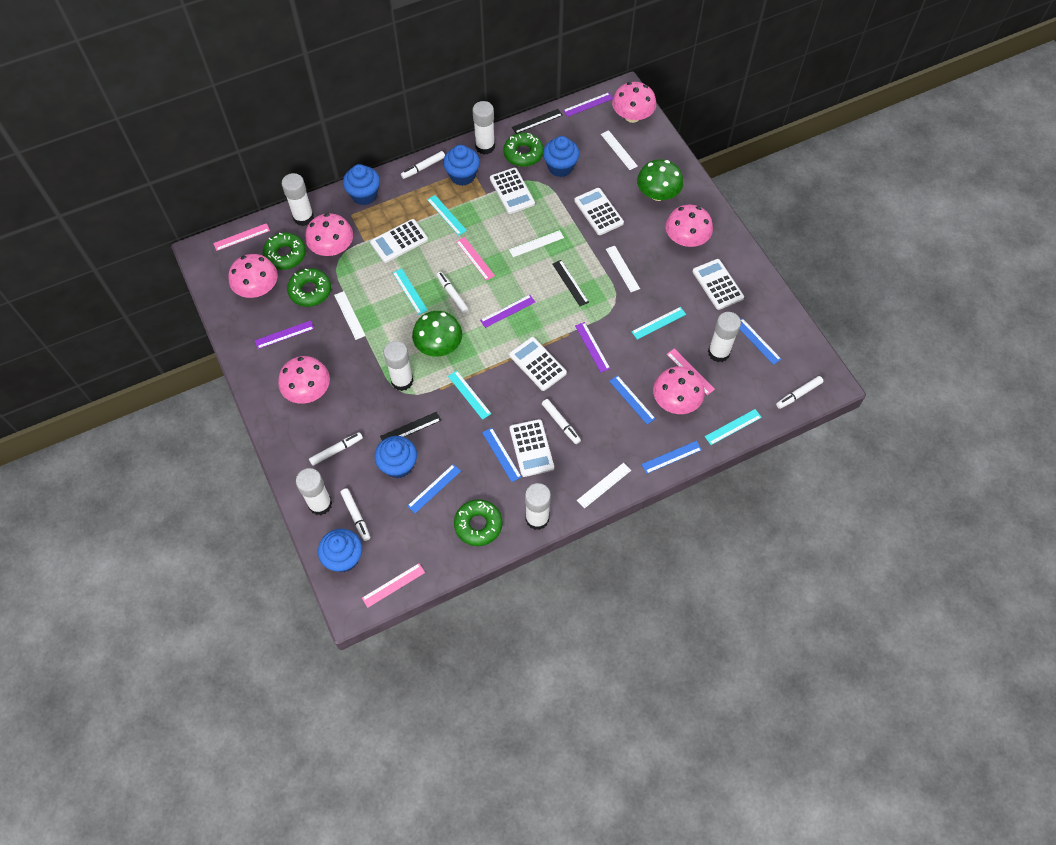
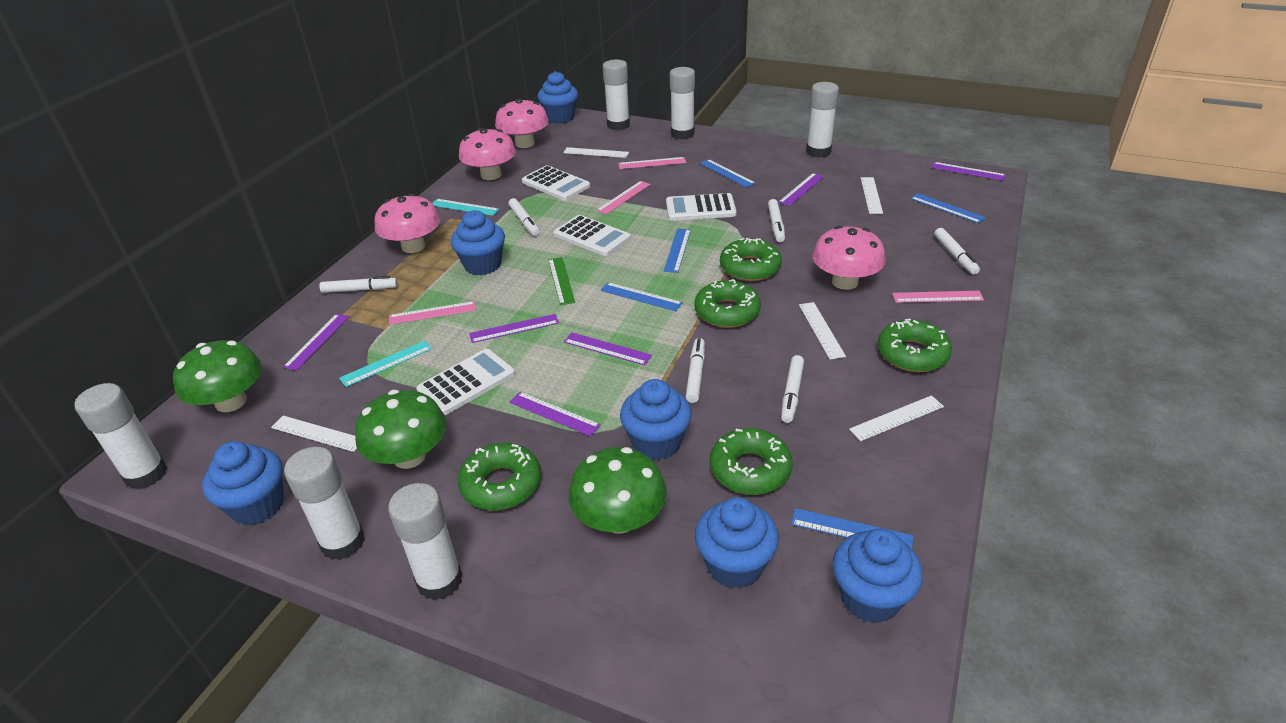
black ruler: [380,412,441,441] [512,109,563,134] [553,260,589,306] = 3 -> none = 0
blue cupcake: [318,529,362,572] [343,164,380,205] [374,436,417,479] [443,145,480,186] [543,136,579,177] = 5 -> [202,441,284,525] [451,210,505,276] [537,71,578,124] [620,379,692,460] [695,497,779,589] [832,529,923,623] = 6
green donut: [263,233,306,270] [287,268,331,307] [454,499,503,546] [503,133,544,167] = 4 -> [458,443,541,510] [694,279,761,328] [710,428,793,495] [720,238,782,281] [878,319,952,372] = 5
green mushroom: [412,311,462,357] [637,159,683,201] = 2 -> [173,340,262,412] [355,390,447,469] [568,447,667,534] = 3
green ruler: none = 0 -> [548,257,575,305] = 1
pink mushroom: [228,254,278,298] [278,356,330,404] [305,213,353,256] [612,82,656,123] [653,366,705,414] [666,205,713,247] = 6 -> [375,194,440,253] [459,128,516,180] [495,99,549,148] [812,226,886,290] = 4
purple ruler: [254,320,314,349] [480,295,535,328] [563,92,613,117] [575,322,610,372] = 4 -> [283,314,349,371] [469,314,559,343] [509,392,601,437] [564,332,652,365] [778,173,825,206] [931,162,1006,181] = 6
turquoise ruler: [393,268,428,315] [427,195,467,236] [448,371,491,420] [632,307,686,340] [705,409,762,445] = 5 -> [339,341,432,387] [433,199,500,216] = 2
white calculator: [370,219,428,263] [490,167,535,214] [509,337,567,391] [509,419,554,477] [574,188,624,235] [692,259,744,310] = 6 -> [416,349,515,415] [522,165,590,201] [554,215,631,256] [666,193,737,221] = 4

